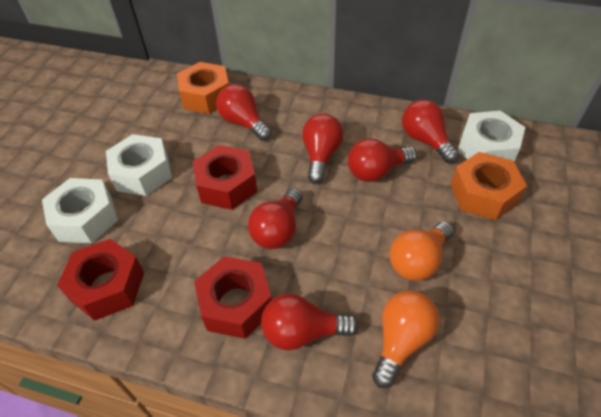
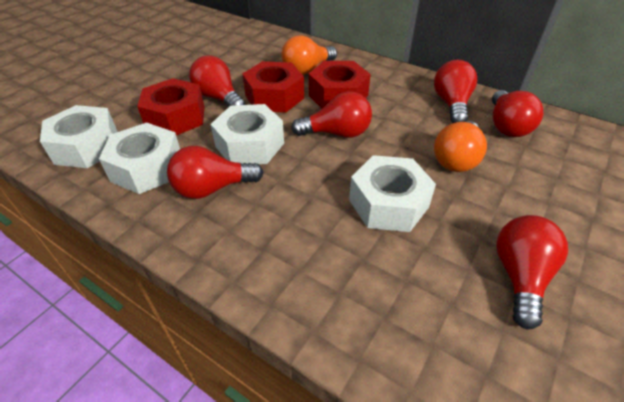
orange nut: [177,62,229,114] [451,152,527,221] = 2 -> none = 0
white nut: [42,178,118,244] [106,134,172,196] [457,111,525,161] = 3 -> [40,105,117,168] [99,123,180,194] [211,104,284,164] [349,155,436,232] = 4

